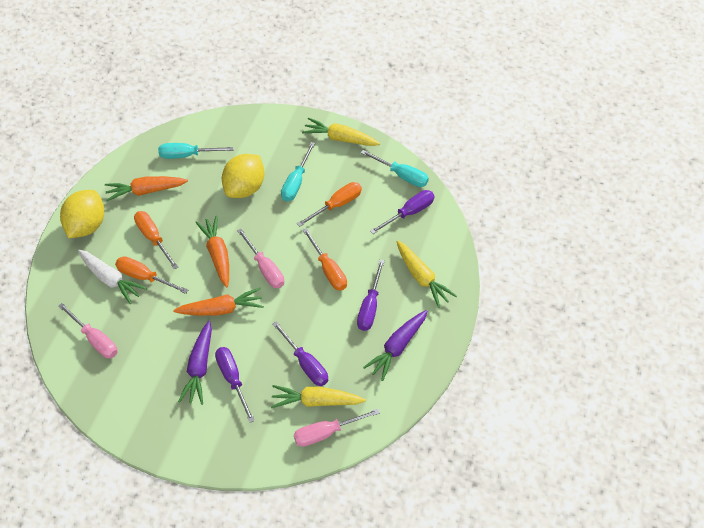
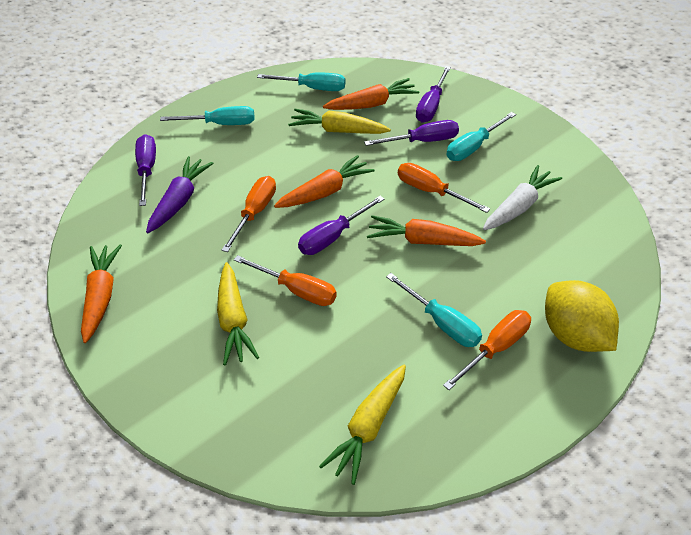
orange carrot: [105,176,188,201] [173,288,264,316] [195,216,229,288] = 3 -> [81,244,122,343] [274,155,375,208] [323,78,419,110] [367,215,486,246] = 4
pink screwdriver: [58,303,118,358] [237,229,284,288] [294,409,380,447] = 3 -> none = 0
purple carrot: [178,321,212,405] [363,310,428,381] = 2 -> [146,156,213,233] = 1
turquoise screwdriver: [158,143,234,159] [281,142,315,201] [361,150,429,187] = 3 -> [160,106,255,125] [257,72,345,91] [386,273,482,347] [446,112,516,161] = 4
yellow lemon: [60,190,104,238] [222,154,265,198] = 2 -> [545,280,619,352] = 1

